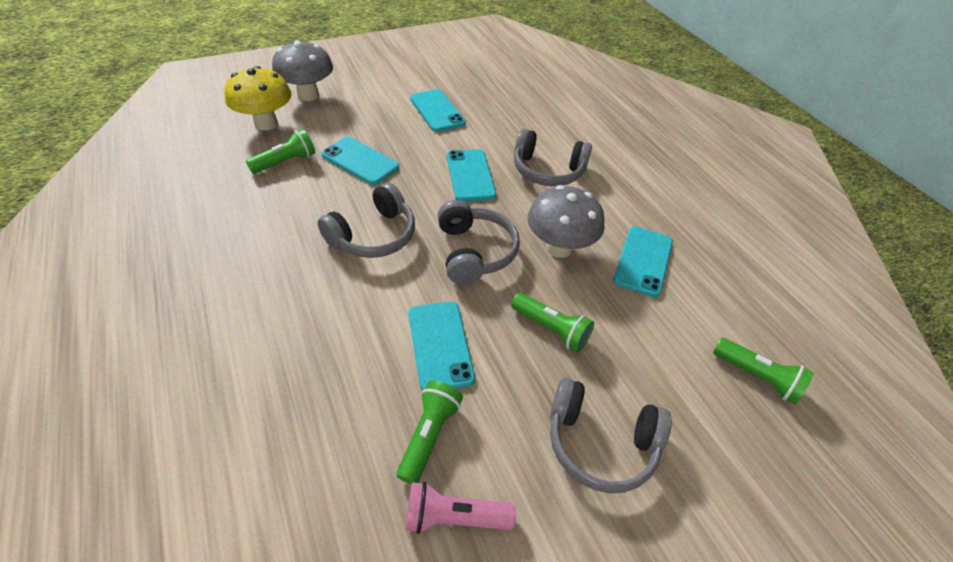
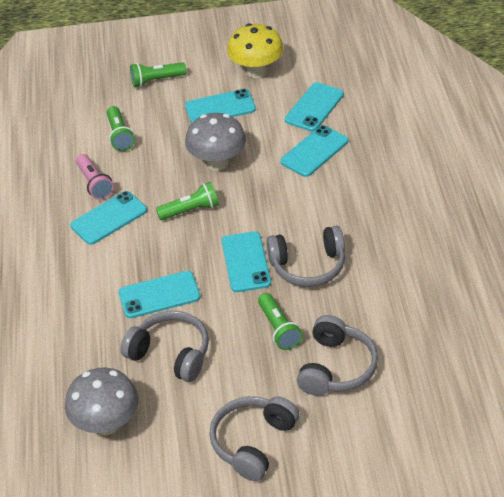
turquoise phone: [322,137,399,185] [409,302,475,391] [410,89,466,132] [447,149,496,202] [614,226,673,298] = 5 -> [70,191,147,245] [119,271,200,318] [185,89,256,123] [222,231,271,292] [280,125,348,177] [285,82,344,131] = 6

